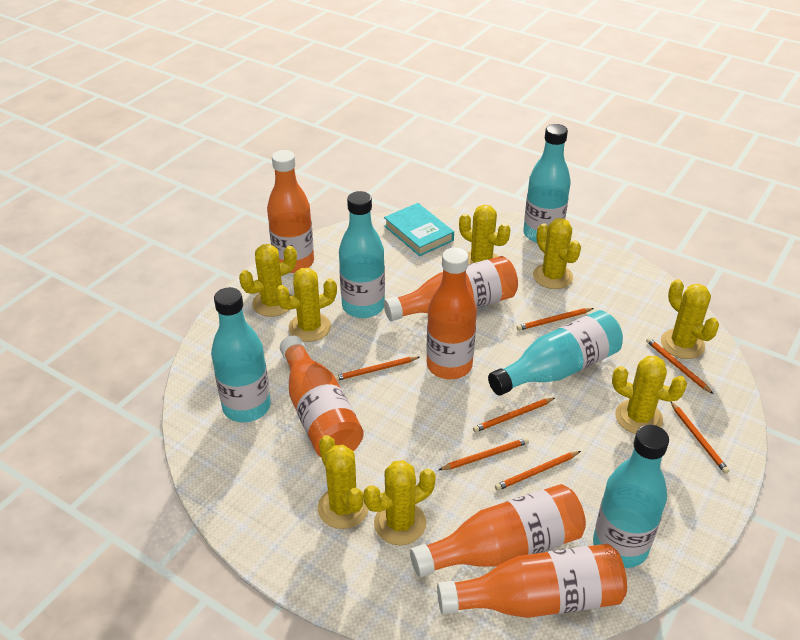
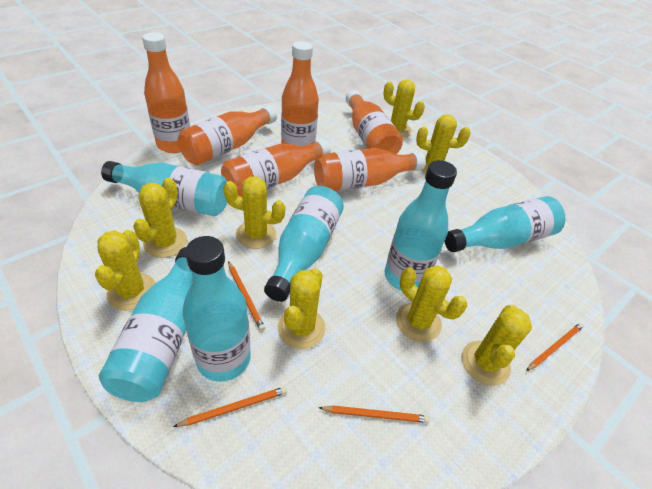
orange pencil: [335,357,420,381] [439,438,529,470] [473,398,555,432] [495,451,581,491] [517,308,594,331] [646,338,714,394] [670,401,729,474] = 7 -> [173,386,287,427] [228,261,265,331] [319,405,430,423] [526,323,584,371] = 4
turquoise book: [384,203,454,256] = 1 -> none = 0
turquoise bottle: [211,287,271,422] [339,191,385,318] [488,310,623,396] [523,124,571,243] [593,424,669,568] = 5 -> [99,247,193,402] [101,161,227,216] [182,236,251,382] [264,186,344,302] [385,160,457,291] [444,196,565,252] = 6

